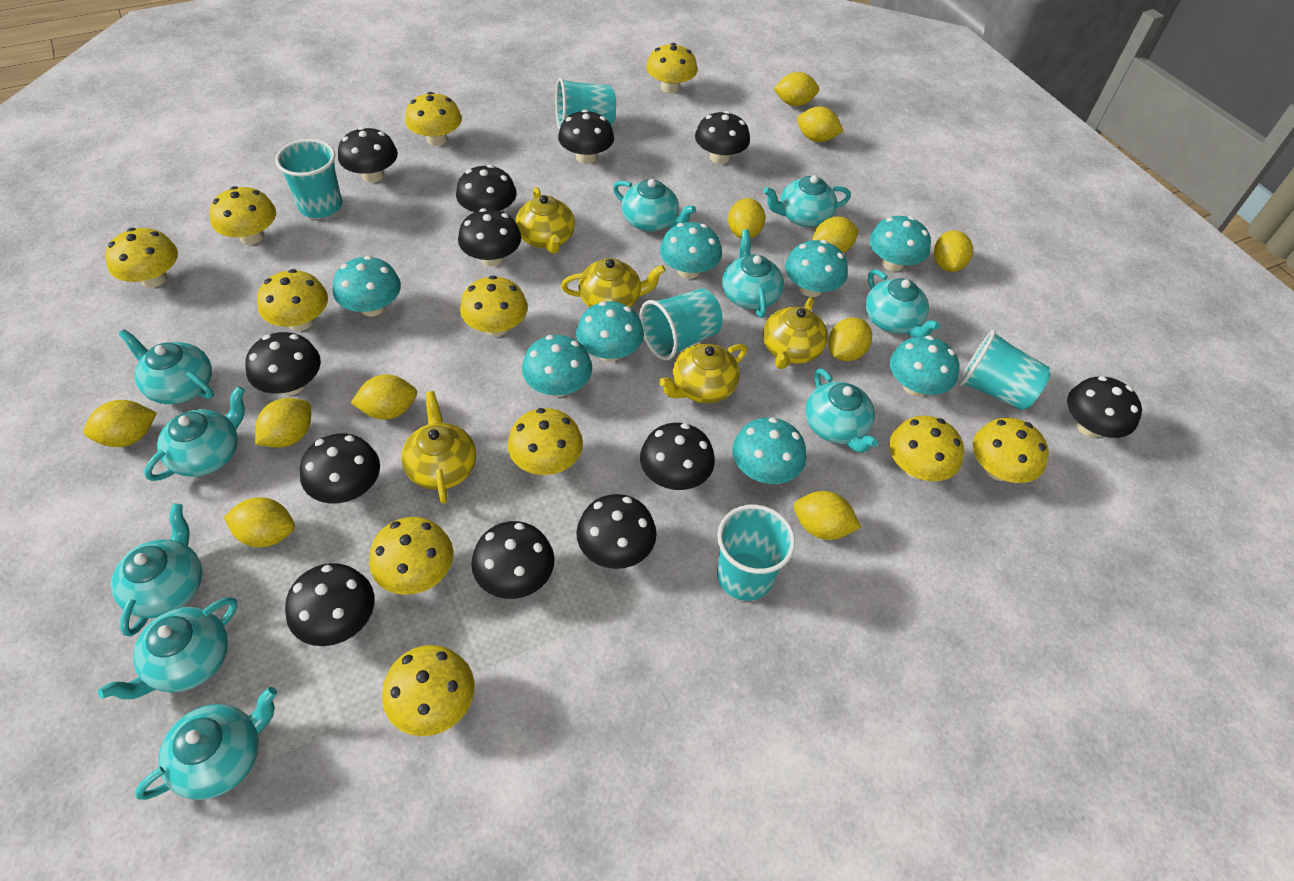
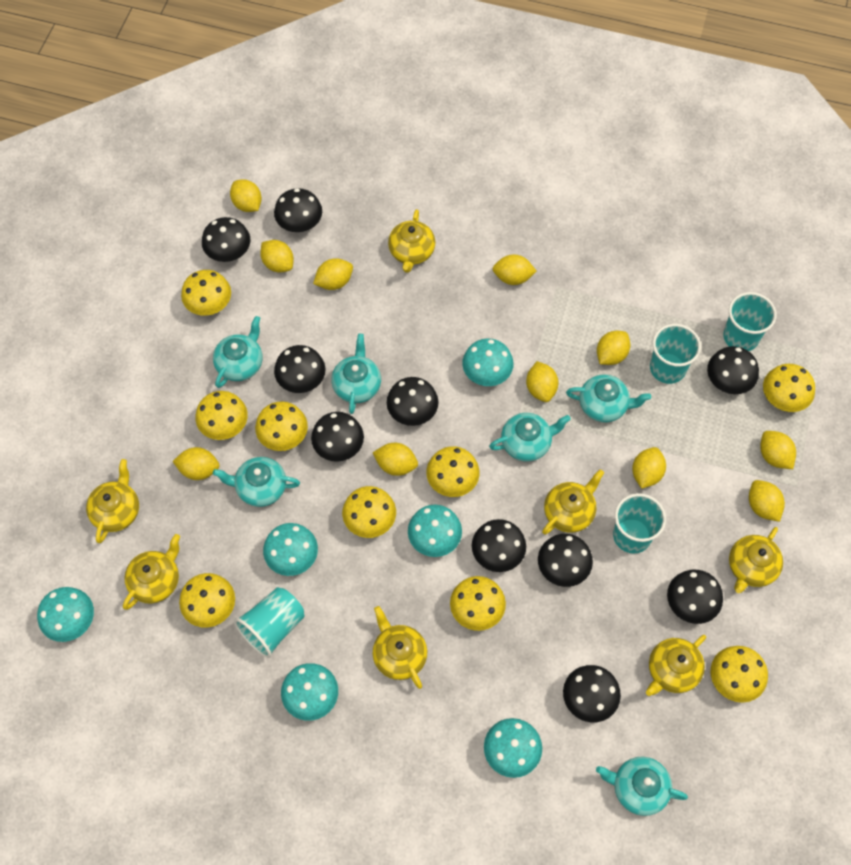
black mushroom: [245,332,321,395] [285,563,374,646] [300,433,380,503] [338,127,398,182] [456,165,516,212] [458,208,521,266] [471,521,554,599] [558,110,614,164] [576,494,657,569] [640,423,715,490] [695,111,750,164] [1067,376,1142,438] = 12 -> [202,217,250,262] [274,188,322,232] [274,345,326,393] [311,412,364,462] [387,377,439,426] [472,519,526,572] [538,534,593,587] [563,665,621,722] [667,570,723,624] [707,346,759,394] = 10
turquoise cup: [275,139,342,218] [555,78,616,130] [639,289,723,360] [717,505,796,601] [959,330,1051,411] = 5 -> [234,587,305,658] [613,493,666,554] [650,324,701,384] [723,292,777,351] = 4
turquoise mushroom: [333,256,401,317] [522,335,592,397] [576,301,644,362] [660,222,722,279] [732,417,806,484] [785,240,848,297] [869,216,931,271] [890,335,959,396] = 8 -> [37,587,94,642] [263,523,318,576] [281,663,338,721] [408,505,462,557] [462,338,514,386] [484,718,542,778] = 6
turquoise teapot: [98,597,237,699] [111,504,202,637] [119,329,214,404] [135,687,277,800] [144,386,245,481] [613,179,696,232] [722,230,784,318] [763,175,851,227] [805,368,878,453] [865,269,940,337] = 10 -> [213,316,262,388] [213,457,300,507] [331,334,381,414] [489,413,571,462] [566,374,651,422] [596,757,688,816] = 6
yellow mushroom: [105,228,178,288] [210,186,276,244] [257,269,328,331] [369,517,453,595] [382,645,474,736] [405,92,462,146] [460,276,528,337] [508,408,583,475] [646,43,697,94] [889,416,964,481] [973,418,1049,483] = 11 -> [179,573,235,628] [181,270,231,316] [195,391,248,440] [255,401,308,451] [342,486,396,538] [426,446,480,497] [450,576,506,631] [711,646,768,703] [763,364,815,412] = 9
yellow teapot: [401,391,476,504] [515,187,575,254] [561,258,666,307] [659,343,747,403] [763,297,828,369] = 5 -> [86,459,139,543] [123,534,180,610] [373,606,427,689] [388,209,435,273] [542,469,604,535] [646,635,706,696] [729,527,783,593] = 7

